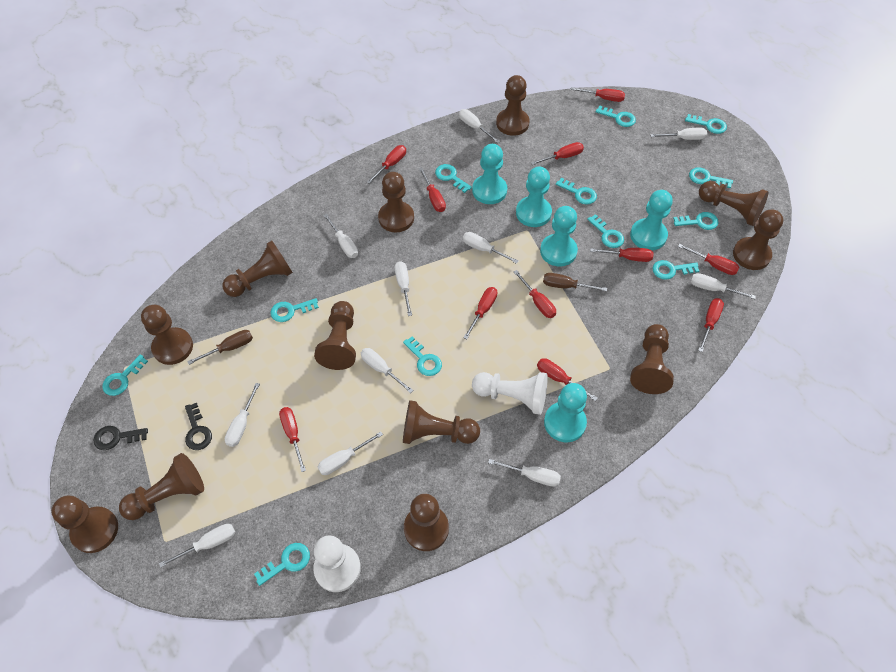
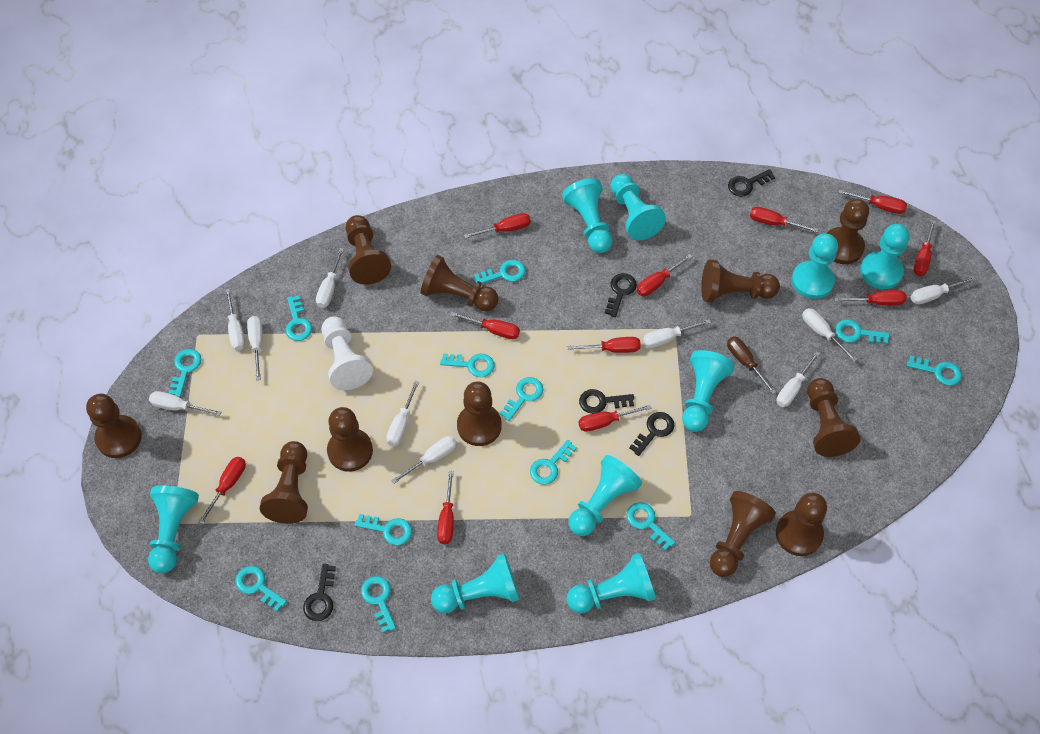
black key: [93,426,148,450] [185,403,212,450] = 2 -> [303,564,336,621] [579,389,634,414] [605,273,637,317] [629,412,674,456] [728,169,775,197] = 5
brown pawn: [51,495,118,553] [119,453,204,520] [141,305,193,365] [223,241,293,297] [314,301,356,370] [378,172,414,232] [403,400,480,444] [404,494,449,551] [496,75,529,136] [630,324,674,394] [699,181,769,226] [733,209,783,270] = 12 -> [86,394,142,458] [260,441,308,524] [327,407,373,472] [346,215,391,285] [420,255,499,312] [457,382,502,446] [701,259,780,302] [710,491,776,577] [776,493,827,556] [807,378,860,457] [826,199,869,264] = 11
brown screwdriver: [187,330,253,365] [543,273,607,291] = 2 -> [727,336,776,394] = 1
turquoise pawn: [472,144,507,204] [516,166,552,227] [540,206,578,266] [544,383,587,442] [630,190,673,250] = 5 -> [148,486,199,573] [431,553,520,614] [562,178,613,253] [566,553,656,614] [569,455,642,536] [610,174,666,240] [682,350,735,432] [792,234,838,299] [860,224,910,289] = 9
white pawn: [313,536,361,592] [472,372,548,415] = 2 -> [322,316,373,390] = 1
white screwdriver: [159,524,235,568] [225,383,260,447] [318,431,383,475] [324,214,358,258] [361,348,413,393] [395,261,412,316] [459,109,500,143] [463,232,518,264] [488,459,561,487] [650,128,707,140] [691,273,756,299] = 11 -> [149,391,221,416] [225,289,245,350] [247,316,263,380] [316,248,344,308] [386,381,419,446] [391,436,457,484] [642,319,711,348] [776,351,820,407] [802,308,858,362] [911,277,976,304] = 10

